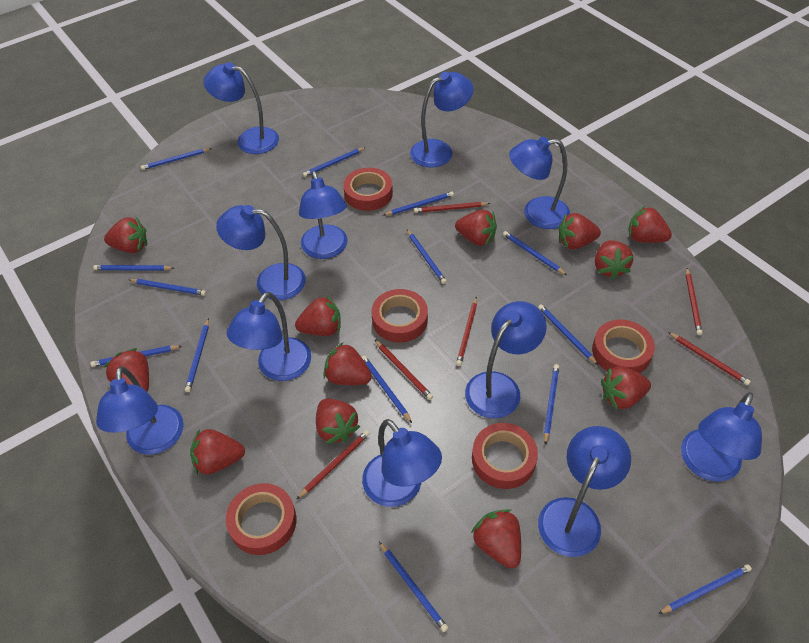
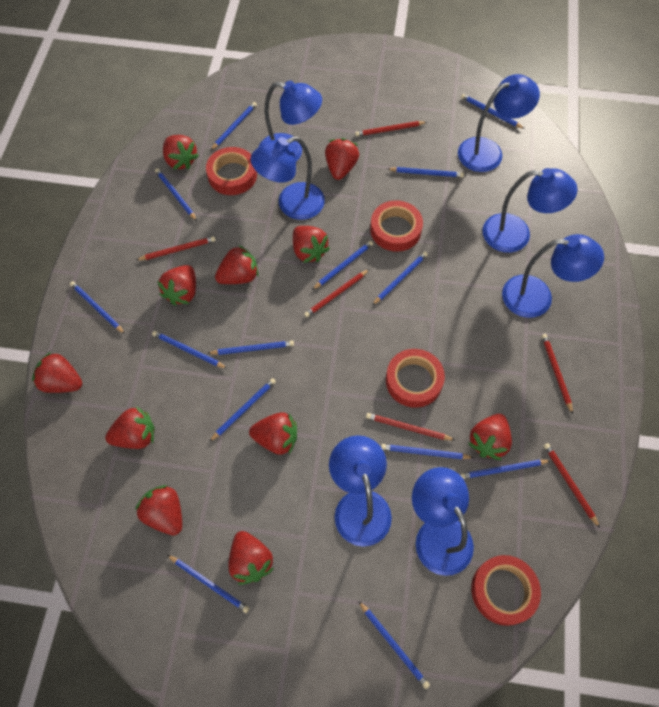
blue lamp: [96,366,184,455] [204,62,279,154] [216,205,306,300] [227,292,311,381] [299,171,348,259] [362,419,442,507] [410,72,474,168] [465,301,546,419] [509,137,570,229] [538,426,631,557] [681,392,762,482] = 11 -> [251,136,325,220] [259,80,322,162] [329,435,392,547] [412,467,474,576] [458,74,540,172] [483,168,577,253] [502,234,604,318] = 7
red strawberry: [104,217,147,253] [104,348,149,392] [190,429,245,475] [295,295,341,336] [316,399,360,444] [323,342,372,385] [455,210,497,246] [471,509,521,568] [558,213,601,249] [595,240,634,280] [601,366,651,409] [628,205,672,243] = 12 -> [32,352,82,393] [105,406,155,449] [135,485,182,535] [157,265,196,306] [163,135,199,170] [215,245,259,284] [228,531,274,585] [249,412,297,455] [293,226,330,263] [325,138,359,180] [468,414,512,460] = 11
red tape: [226,483,296,555] [343,168,393,211] [371,289,428,342] [472,423,538,489] [592,320,655,373] = 5 -> [206,147,257,195] [370,200,423,252] [386,349,445,408] [471,555,541,626] = 4

